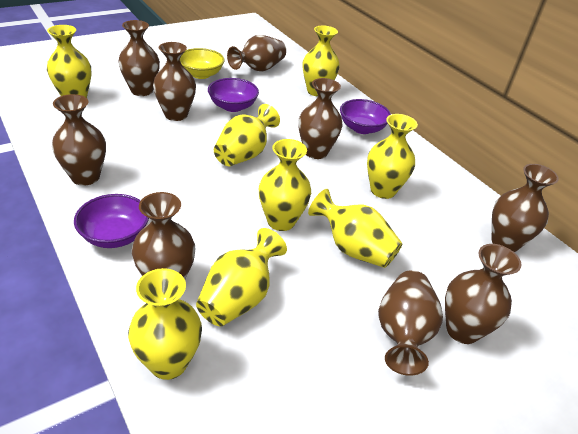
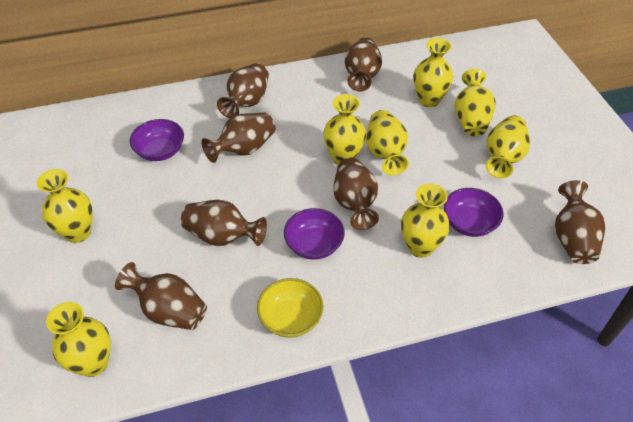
brown vase: [52,94,106,186] [118,20,160,96] [132,192,195,279] [153,42,196,121] [227,35,286,72] [299,78,343,159] [378,270,443,376] [445,244,522,344] [491,164,559,252] = 9 -> [115,262,207,330] [181,200,267,246] [201,112,275,163] [217,63,269,118] [334,157,379,230] [345,37,382,92] [554,180,605,264] = 7

